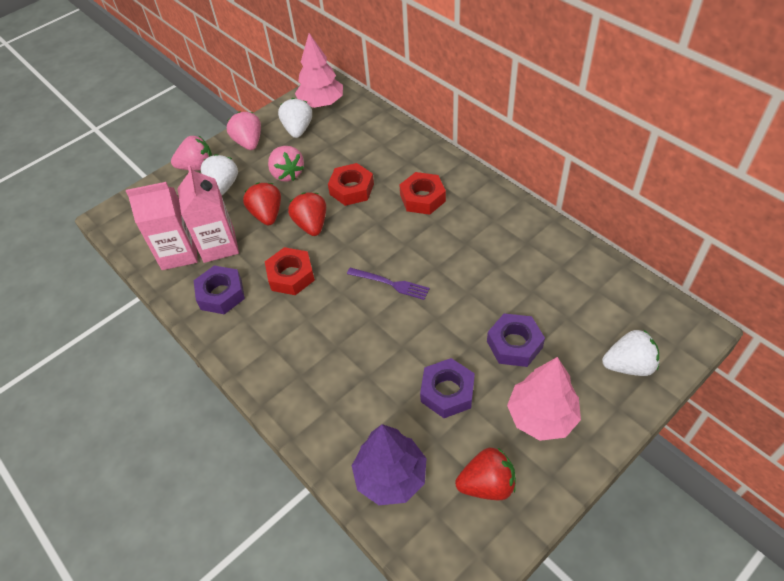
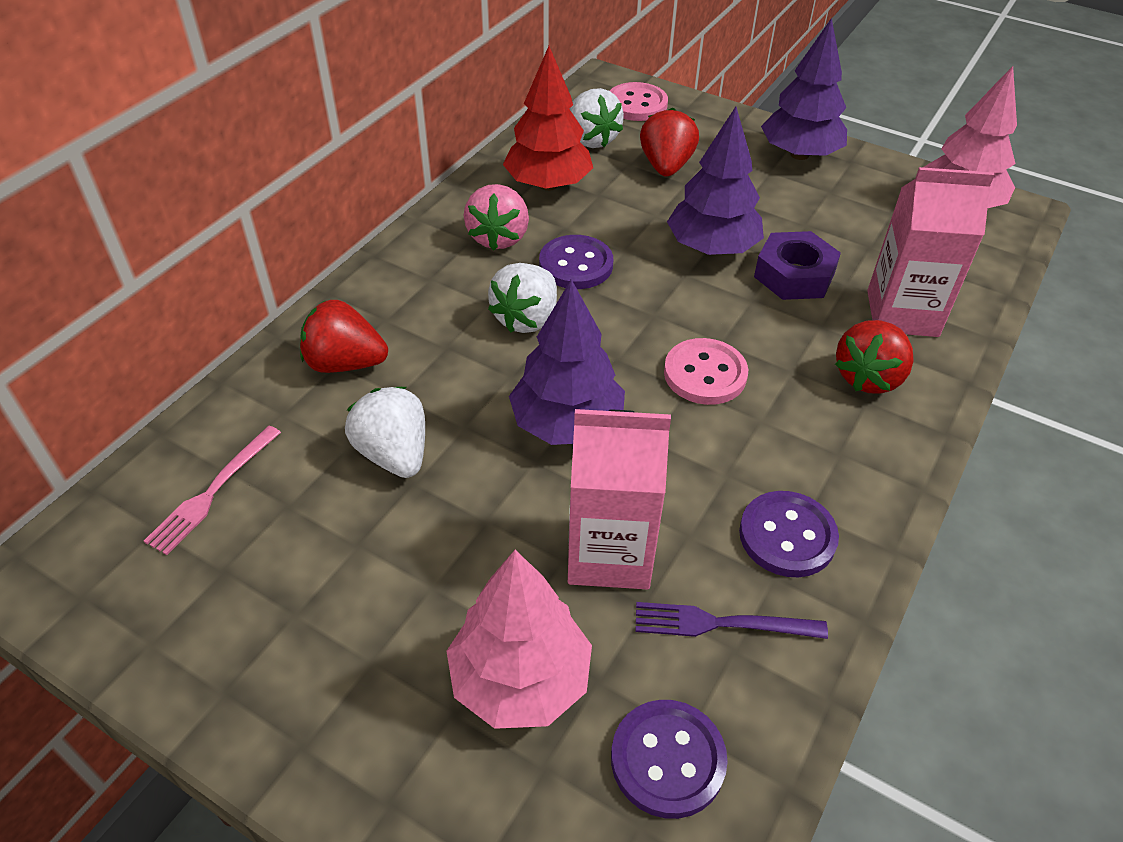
pink button: none = 0 -> [610,82,668,121] [664,338,748,405] = 2
pink fork: none = 0 -> [144,426,281,555] = 1
pink strawberry: [171,135,212,170] [227,111,261,150] [268,146,304,181] = 3 -> [464,184,529,250] = 1
purple button: none = 0 -> [539,235,613,289] [611,700,728,819] [739,491,839,577] = 3
purple nut: [193,265,245,314] [420,358,475,418] [487,313,545,367] = 3 -> [754,231,841,300] = 1
purple tree: [352,424,427,505] = 1 -> [509,279,625,445] [667,106,764,255] [761,18,847,160] = 3
red nut: [265,247,315,295] [328,163,374,206] [399,172,446,215] = 3 -> none = 0
red tree: none = 0 -> [503,46,593,191] = 1

